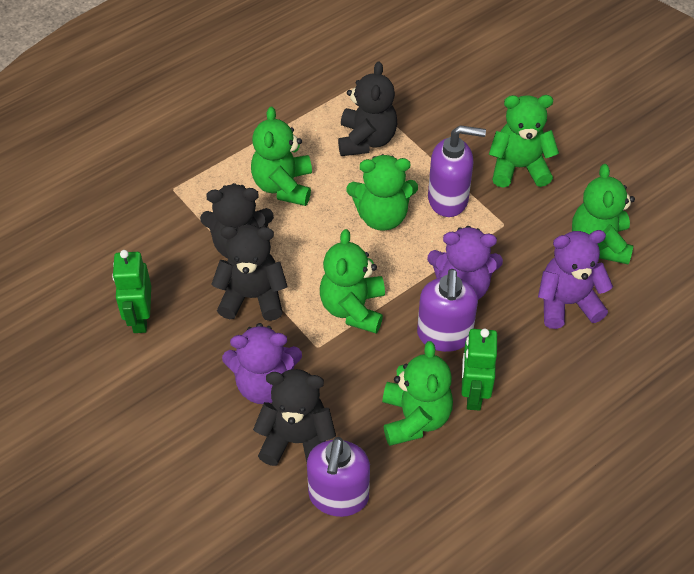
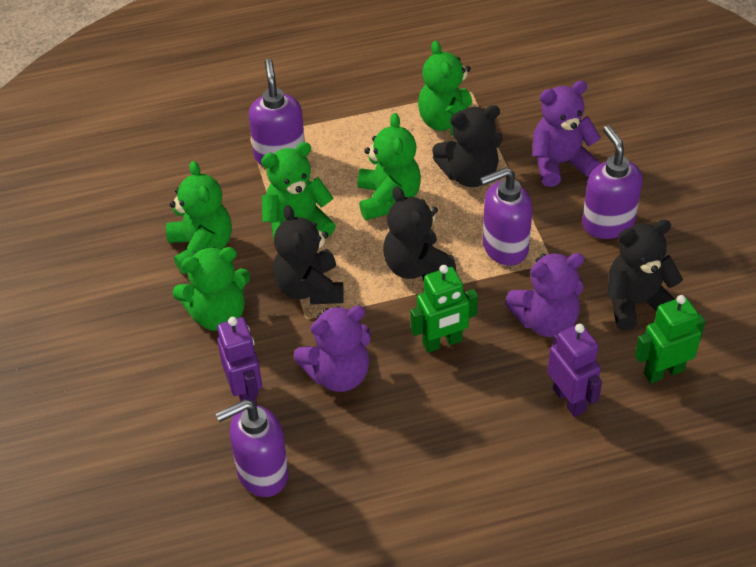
green teddy bear: [251,107,312,206] [320,229,385,333] [347,154,418,231] [382,341,453,446] [489,95,559,188] [572,164,635,265] = 6 -> [166,161,232,274] [172,247,250,331] [261,142,336,240] [357,113,421,220] [418,41,472,135] = 5
purple robot: none = 0 -> [217,317,262,405] [547,324,602,417] = 2
purple soap dispenser: [307,437,370,517] [417,269,478,352] [428,125,486,217] = 3 -> [216,399,289,497] [249,59,305,167] [480,167,532,266] [582,125,642,239] = 4

